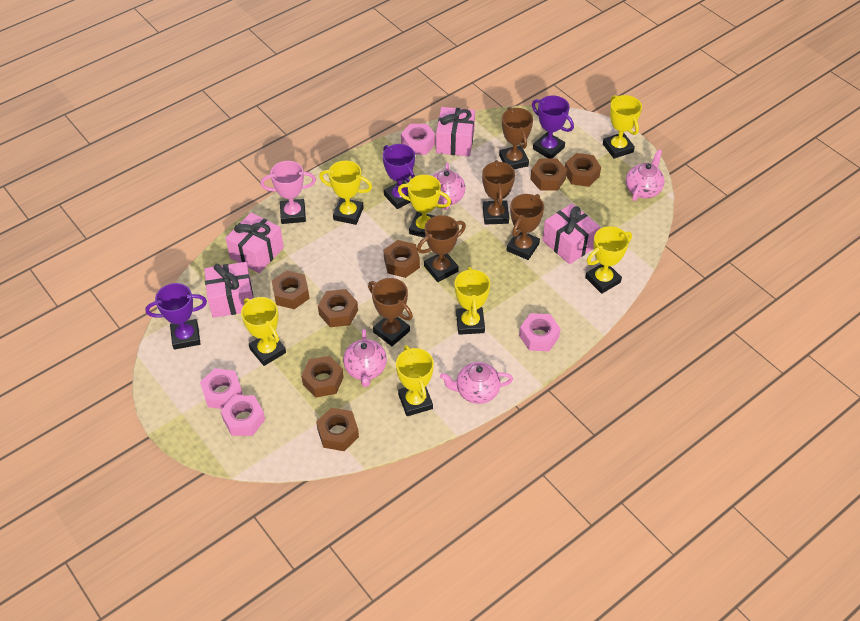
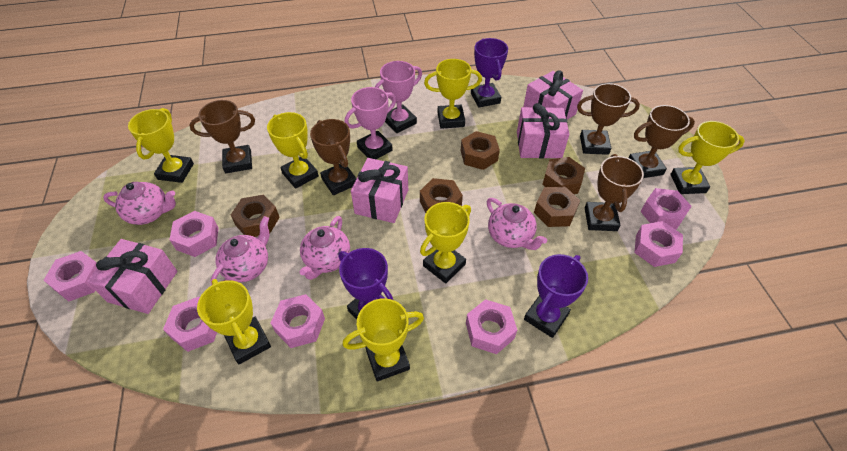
brown nut: [272,270,310,309] [301,356,344,397] [316,408,359,451] [318,289,358,327] [383,240,420,278] [530,158,567,190] [565,153,601,187] = 7 -> [231,195,280,237] [420,178,463,213] [461,131,500,170] [534,187,580,227] [542,157,585,194] = 5
pink nut: [200,368,243,409] [221,395,265,436] [401,124,436,155] [519,313,561,351] = 4 -> [44,251,97,301] [163,297,217,352] [169,211,219,257] [271,294,325,348] [466,299,517,354] [634,221,683,267] [641,188,692,230] = 7
pink trophy: [261,161,316,224] = 1 -> [345,87,396,159] [375,61,422,133] = 2

